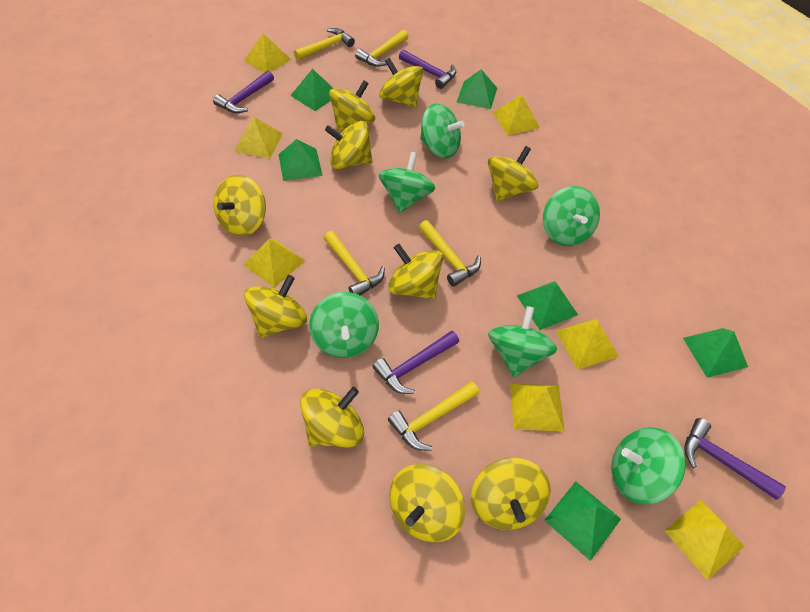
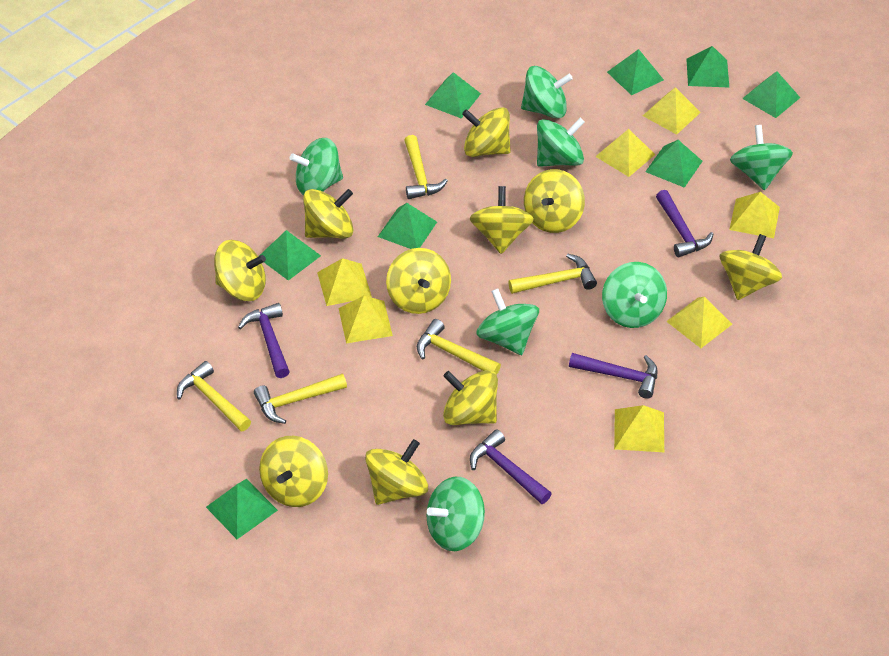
green pyramid: [278,139,323,181] [290,69,334,111] [457,69,497,109] [517,282,578,330] [544,481,621,561] [683,328,748,378] = 6 -> [206,479,278,539] [258,230,321,281] [378,203,437,249] [425,72,481,118] [607,49,664,95] [645,140,703,188] [686,46,729,87] [742,71,800,118] = 8
green spinning top: [309,292,379,358] [379,152,435,213] [420,104,465,158] [488,306,557,378] [543,186,600,246] [612,427,685,504] = 6 -> [290,138,343,195] [426,477,485,551] [476,288,539,355] [521,66,573,119] [537,118,585,167] [602,262,667,328] [730,125,793,190] = 7

